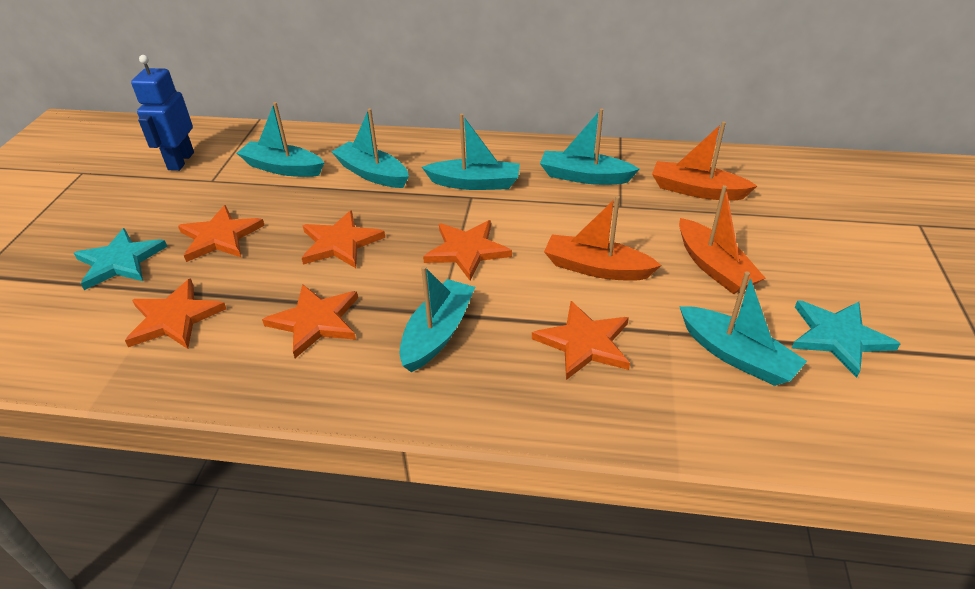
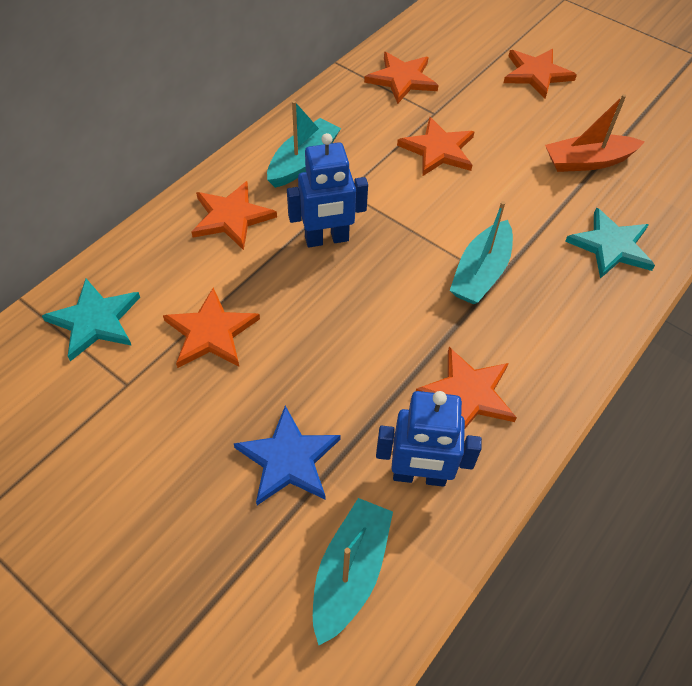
blue robot: [131,55,194,171] = 1 -> [287,133,368,247] [376,391,482,487] = 2
blue star: none = 0 -> [233,406,341,505] = 1
orange boat: [544,196,662,281] [652,121,757,201] [679,185,765,294] = 3 -> [545,94,645,172] = 1
turquoise boat: [237,102,324,177] [331,108,409,188] [399,266,475,372] [422,114,520,190] [540,108,639,185] [679,271,807,386] = 6 -> [267,101,341,188] [313,498,393,645] [450,201,513,304] = 3

